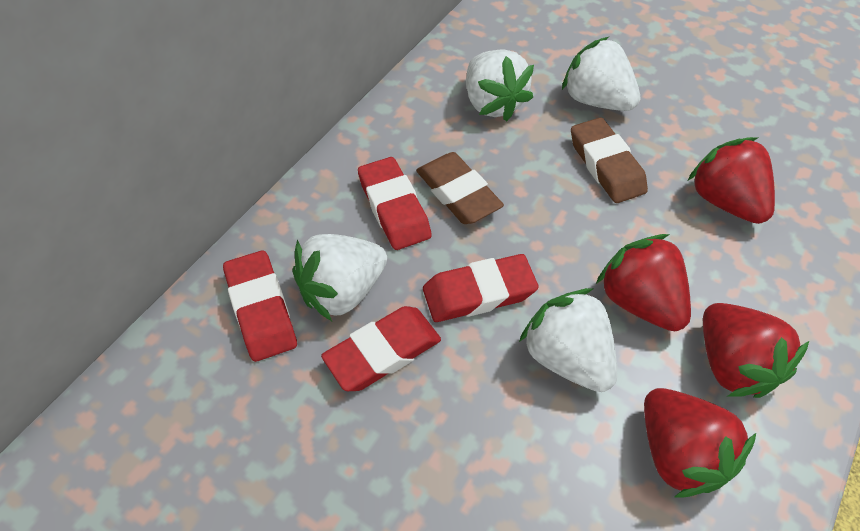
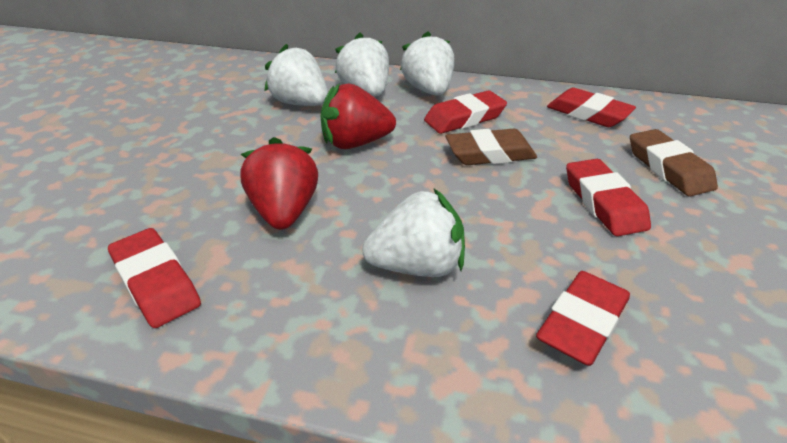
red eraser: [223,250,297,362] [321,306,441,391] [358,157,432,250] [423,254,539,322] = 4 -> [108,228,201,328] [424,90,507,134] [536,271,630,366] [547,88,636,127] [566,159,651,236] = 5
red strawberry: [596,234,691,331] [644,388,756,498] [688,137,775,224] [703,303,809,398] = 4 -> [240,137,318,230] [321,83,396,149] = 2

